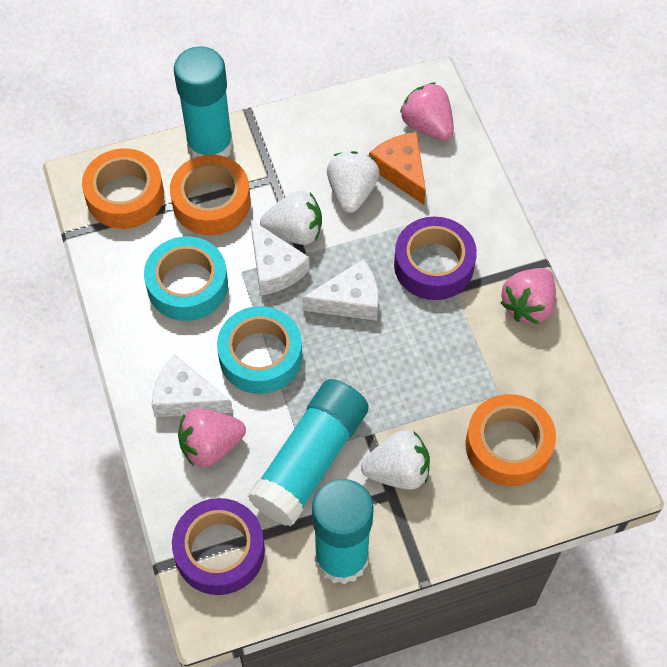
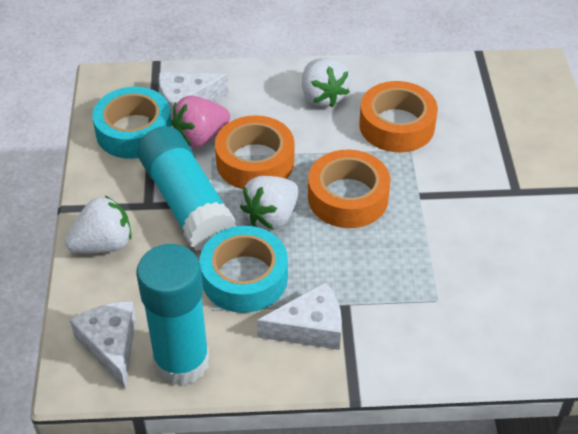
orange cheese: [369,132,426,205] = 1 -> none = 0
pink strawberry: [178,408,246,467] [400,82,454,140] [500,268,556,324] = 3 -> [171,95,230,148] = 1
purple tape: [172,498,265,595] [394,217,477,300] = 2 -> none = 0
turquoise glue stick: [174,46,233,159] [248,379,369,527] [312,479,374,584] = 3 -> [136,244,210,385] [137,126,236,251] = 2

